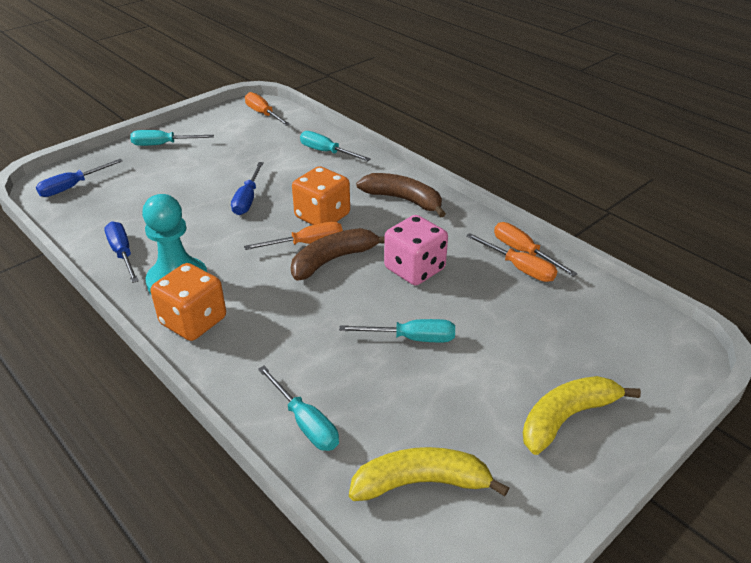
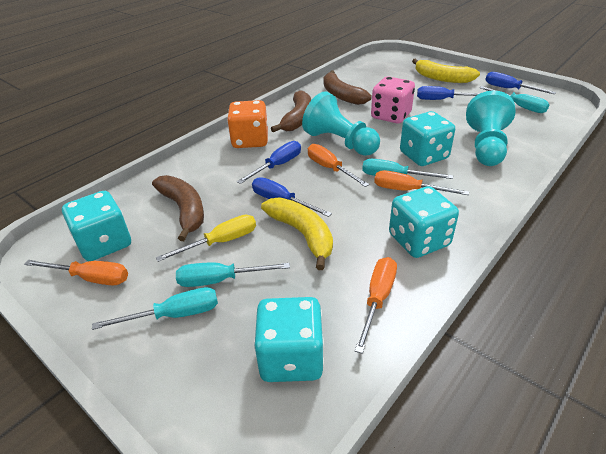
blue screwdriver: [36,159,123,197] [104,221,139,283] [231,162,264,215] = 3 -> [237,141,301,184] [252,178,332,217] [417,86,480,100] [485,72,556,94] = 4
brown banana: [291,228,384,281] [356,173,446,217] = 2 -> [152,175,204,241] [271,90,311,132] [324,70,372,105] = 3
orange dice: [151,263,226,341] [292,166,350,225] = 2 -> [227,100,268,148] = 1
turquoise dice: none = 0 -> [62,191,131,261] [254,297,324,382] [389,186,459,258] [400,111,455,166] = 4
turquoise pawn: [142,194,207,294] = 1 -> [302,91,380,156] [466,91,515,166] = 2
yellow screwdriver: none = 0 -> [156,215,256,262] = 1

